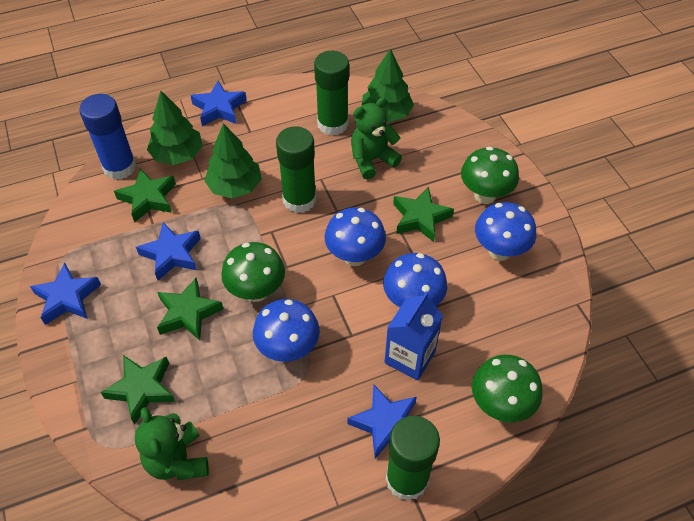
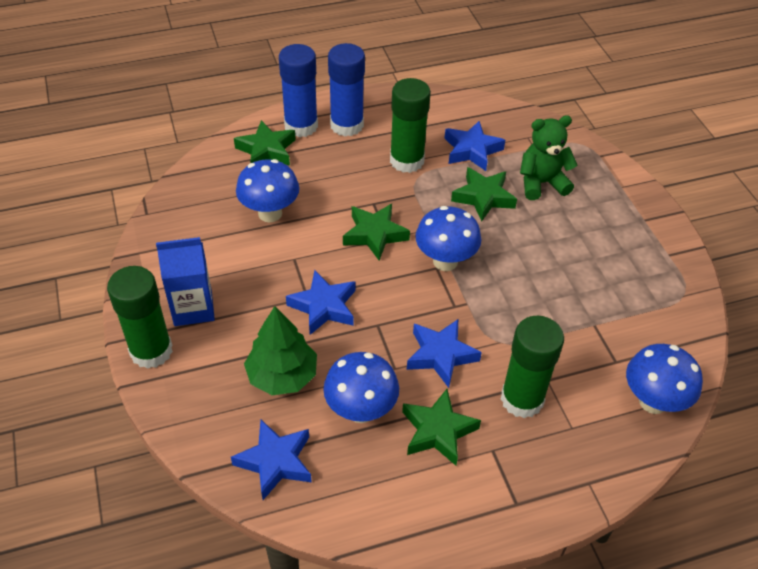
blue glue stick: [79,94,137,180] = 1 -> [279,44,318,137] [328,43,365,136] = 2
green mushroom: [221,242,285,302] [461,147,519,204] [472,354,543,422] = 3 -> none = 0
green teddy bear: [135,407,209,480] [351,97,402,179] = 2 -> [520,116,578,200] = 1
green tree: [147,90,203,165] [204,123,262,198] [362,48,414,122] = 3 -> [244,306,317,395] = 1

